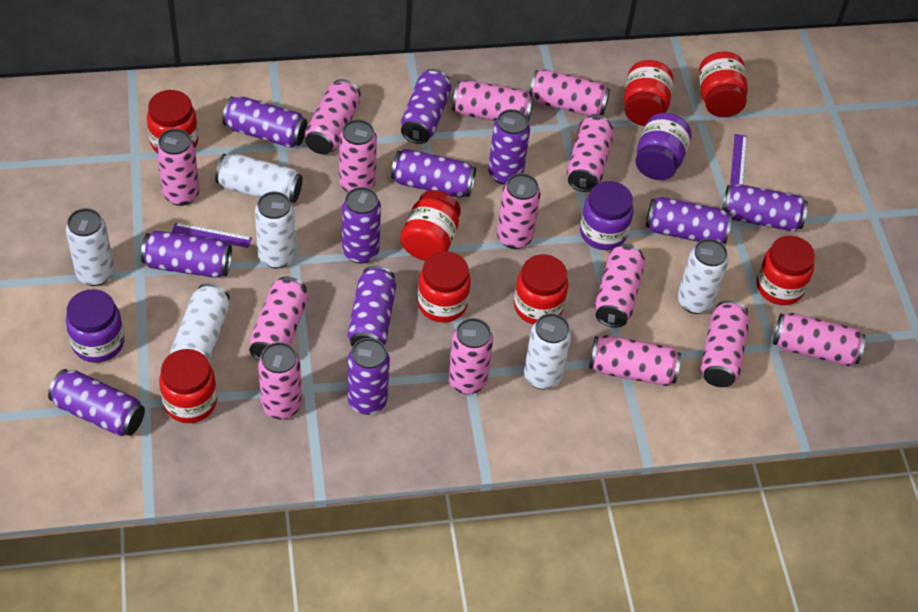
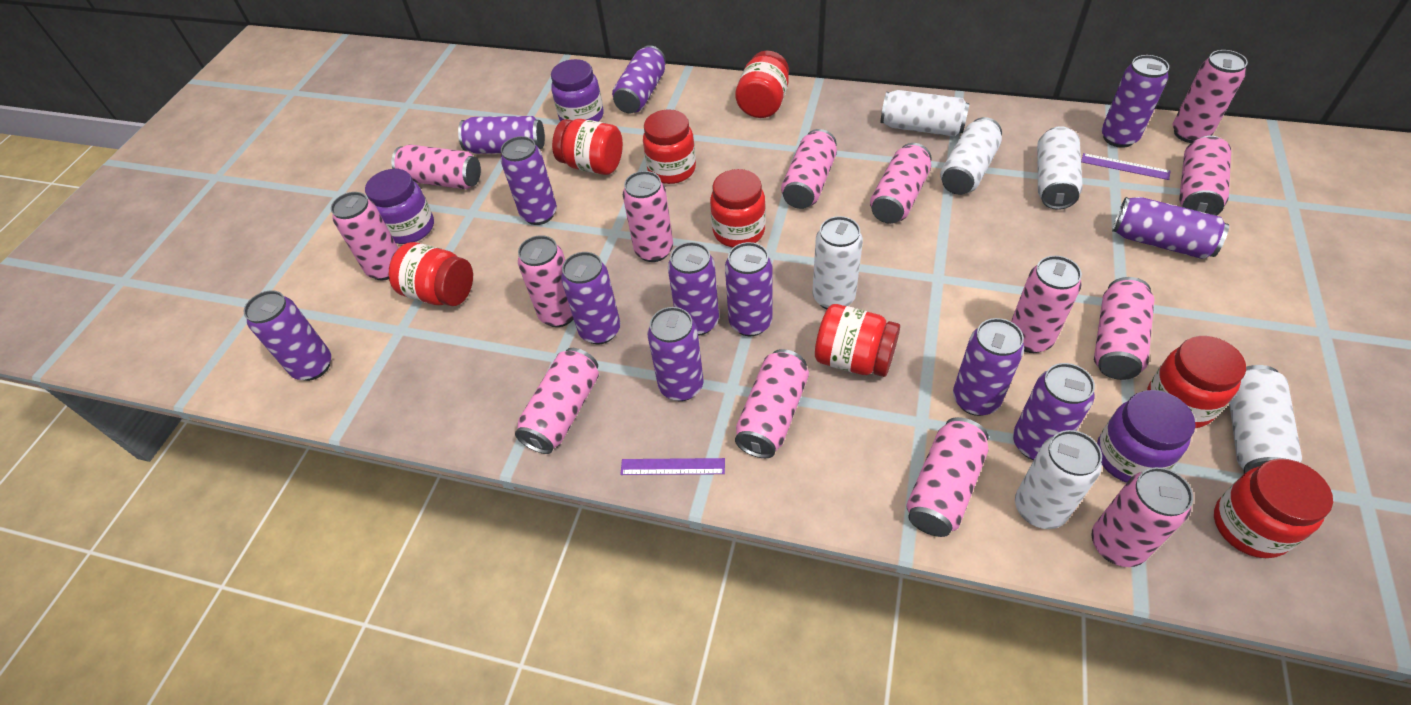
purple can: [48,369,145,437] [141,230,232,278] [222,96,307,148] [342,187,381,264] [347,266,396,347] [348,338,390,415] [391,148,476,198] [401,69,452,144] [488,109,530,185] [646,196,732,244] [722,184,808,232] = 11 -> [244,290,331,381] [458,116,545,154] [501,136,557,225] [561,252,620,344] [612,45,666,113] [648,307,704,401] [668,242,719,336] [725,242,772,336] [953,318,1024,416] [1013,363,1095,460] [1101,55,1169,148] [1112,197,1229,259] = 12

